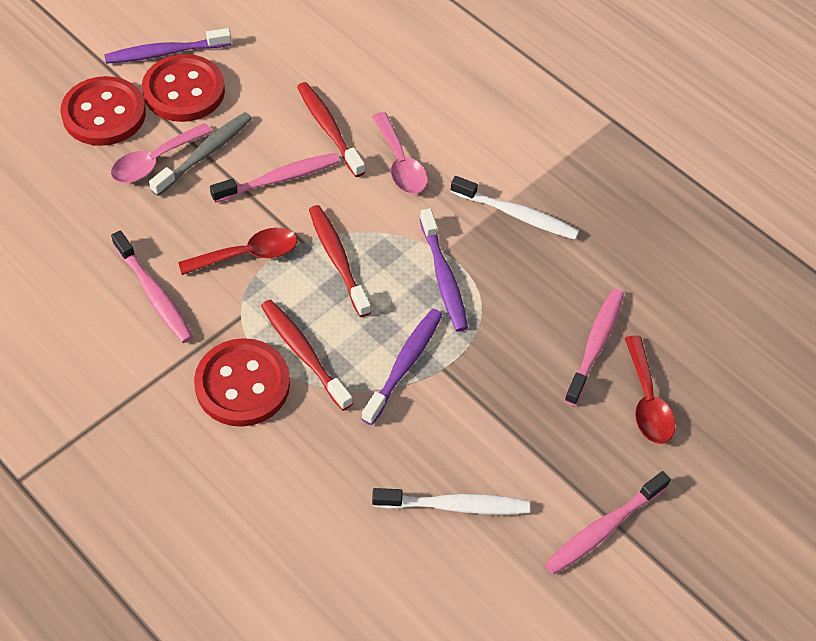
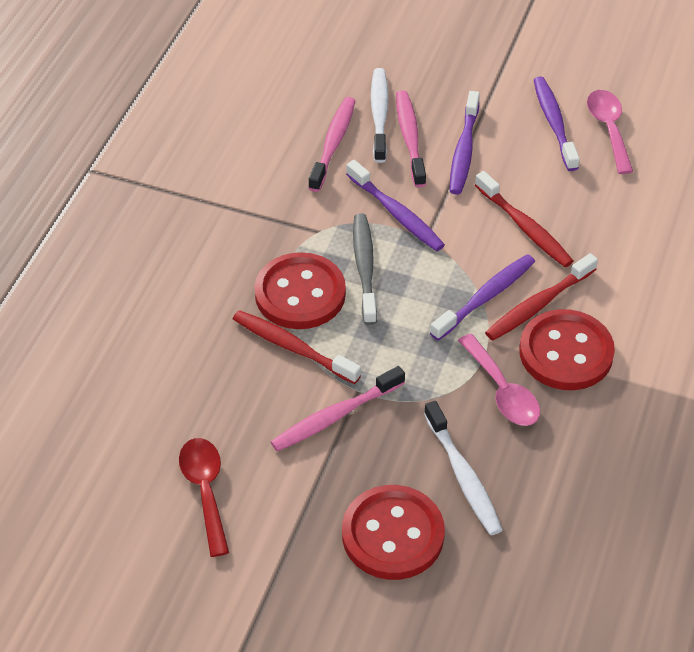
pink toothbrush: [111,230,193,343] [210,153,340,203] [545,471,671,575] [564,289,624,406] = 4 -> [271,366,405,451] [308,97,356,192] [396,90,426,187] = 3
purple toothbrush: [104,28,232,64] [361,309,443,425] [420,208,468,332] = 3 -> [346,160,445,251] [430,254,535,341] [450,91,480,195] [534,77,580,171] = 4
red spoon: [178,228,297,275] [625,336,675,444] = 2 -> [179,438,229,557] = 1

